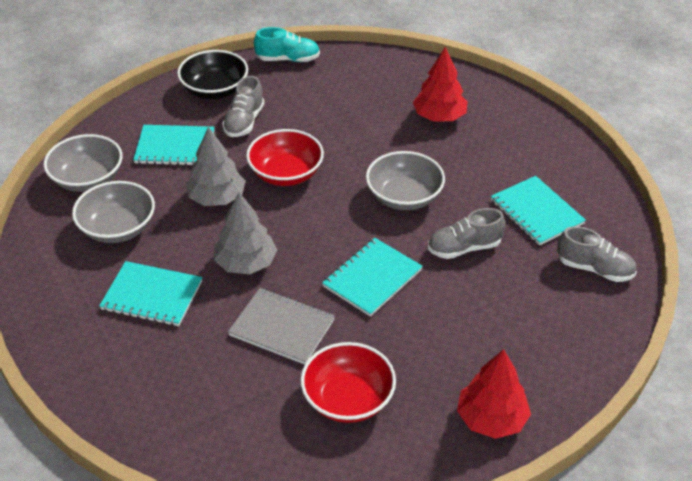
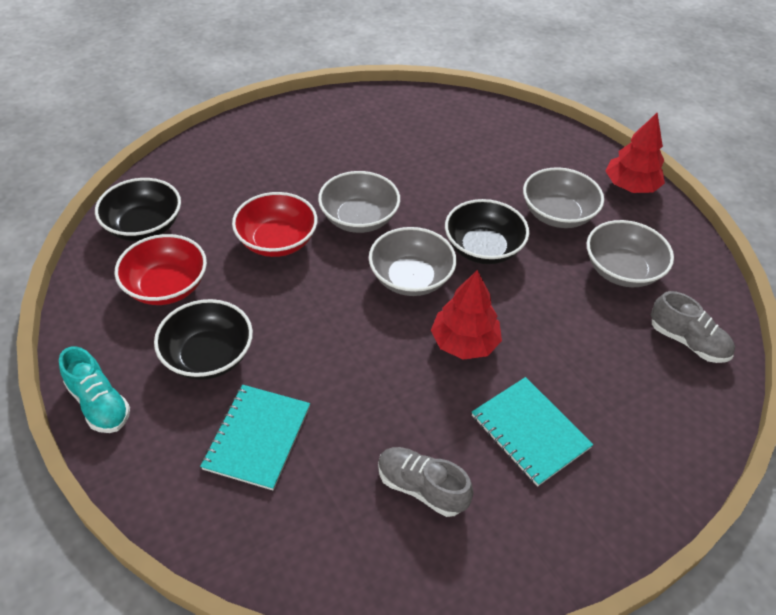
black bowl: [177,50,248,99] = 1 -> [95,178,181,241] [154,299,253,380] [445,199,529,264] = 3
grey bowl: [44,134,122,192] [72,181,155,243] [366,151,445,210] = 3 -> [318,171,400,233] [369,227,457,296] [523,167,604,228] [587,220,674,287] = 4
grey notebook: [228,288,335,365] = 1 -> none = 0
grey shoe: [222,76,264,137] [428,208,505,259] [557,226,637,282] = 3 -> [378,447,473,517] [651,291,735,363] = 2
grey tree: [186,127,246,206] [214,192,277,274] = 2 -> none = 0
turquoise notebook: [99,261,202,326] [133,125,215,166] [322,238,423,317] [491,176,586,246] = 4 -> [200,385,310,490] [472,377,594,487] = 2

